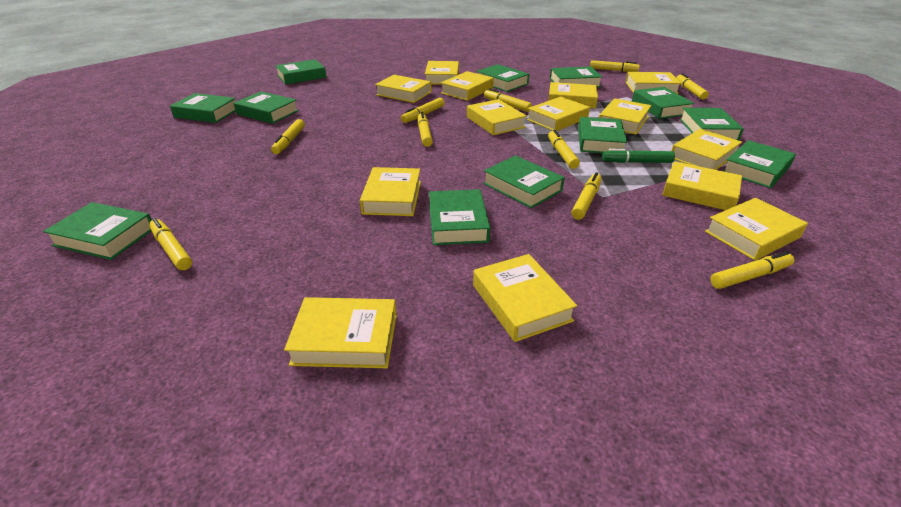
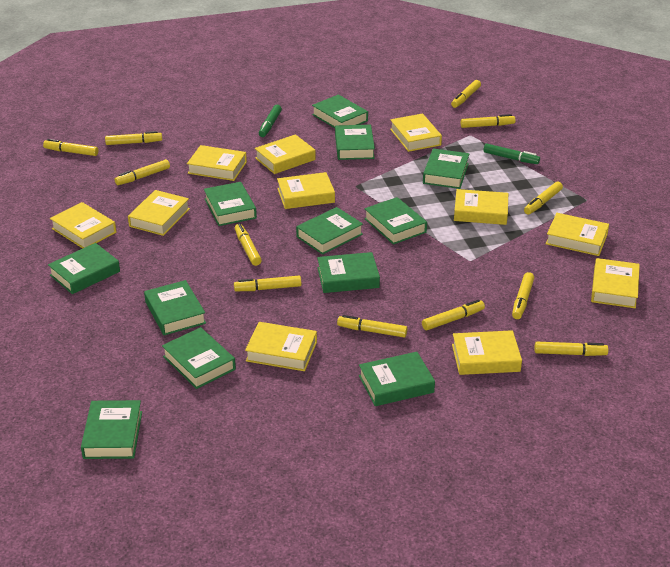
green marker: [602,149,675,163] = 1 -> [259,105,282,137] [483,143,540,164] = 2
yellow book: [284,297,397,368] [360,167,421,216] [375,75,432,103] [425,61,459,85] [441,71,494,101] [467,99,527,135] [473,254,577,342] [527,97,590,131] [548,82,598,109] [599,98,652,135] [626,72,681,94] [662,161,742,210] [671,129,742,170] [705,198,808,261] = 14 -> [50,202,117,248] [128,190,190,236] [187,145,247,181] [245,322,317,371] [255,134,316,174] [277,172,335,209] [390,113,442,152] [452,330,522,375] [454,189,508,225] [546,213,609,256] [591,258,640,308] = 11
yellow marker: [149,218,192,270] [271,119,305,154] [401,98,445,123] [418,112,433,147] [484,88,532,112] [548,130,580,169] [571,172,602,220] [590,60,640,72] [676,73,709,100] [710,251,795,289] = 10 -> [43,139,98,156] [105,131,162,145] [115,159,170,185] [234,276,302,291] [235,223,262,266] [337,315,408,337] [422,300,485,330] [451,80,481,108] [460,114,516,128] [512,272,534,319] [524,182,563,215] [534,342,608,356] = 12

